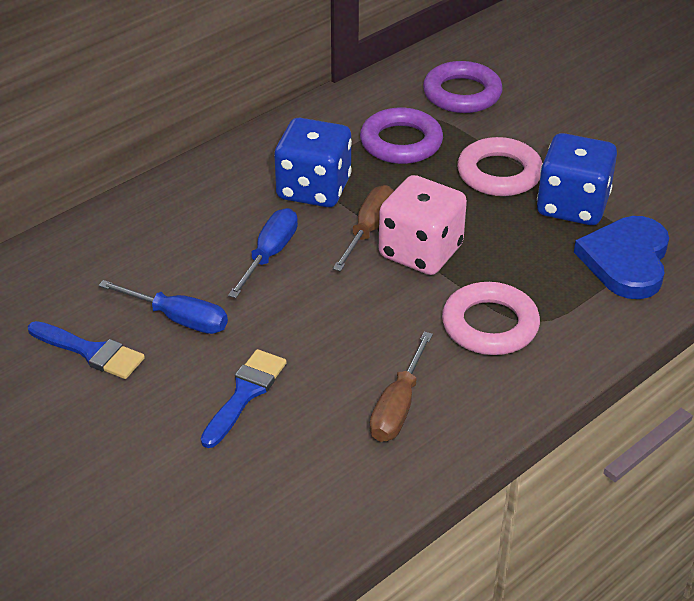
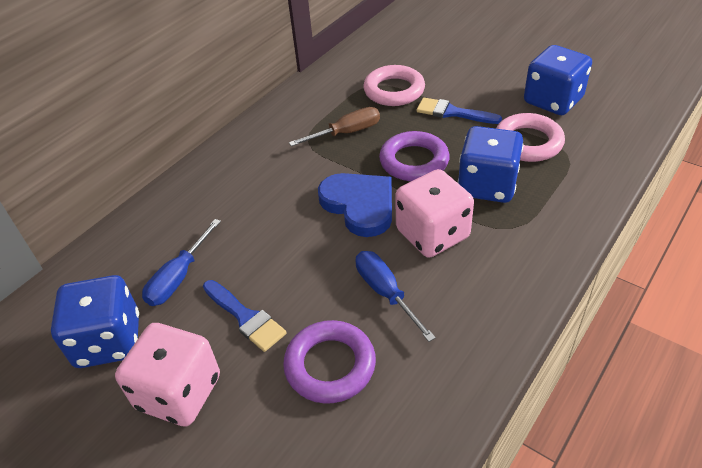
blue dice: [274,118,352,207] [537,133,617,225] = 2 -> [51,275,139,368] [458,126,524,203] [524,45,592,115] = 3
brown screwdriver: [333,185,394,271] [369,332,433,442] = 2 -> [289,107,380,146] = 1
pink dice: [379,175,467,275] = 1 -> [115,323,220,427] [395,169,474,258] = 2

